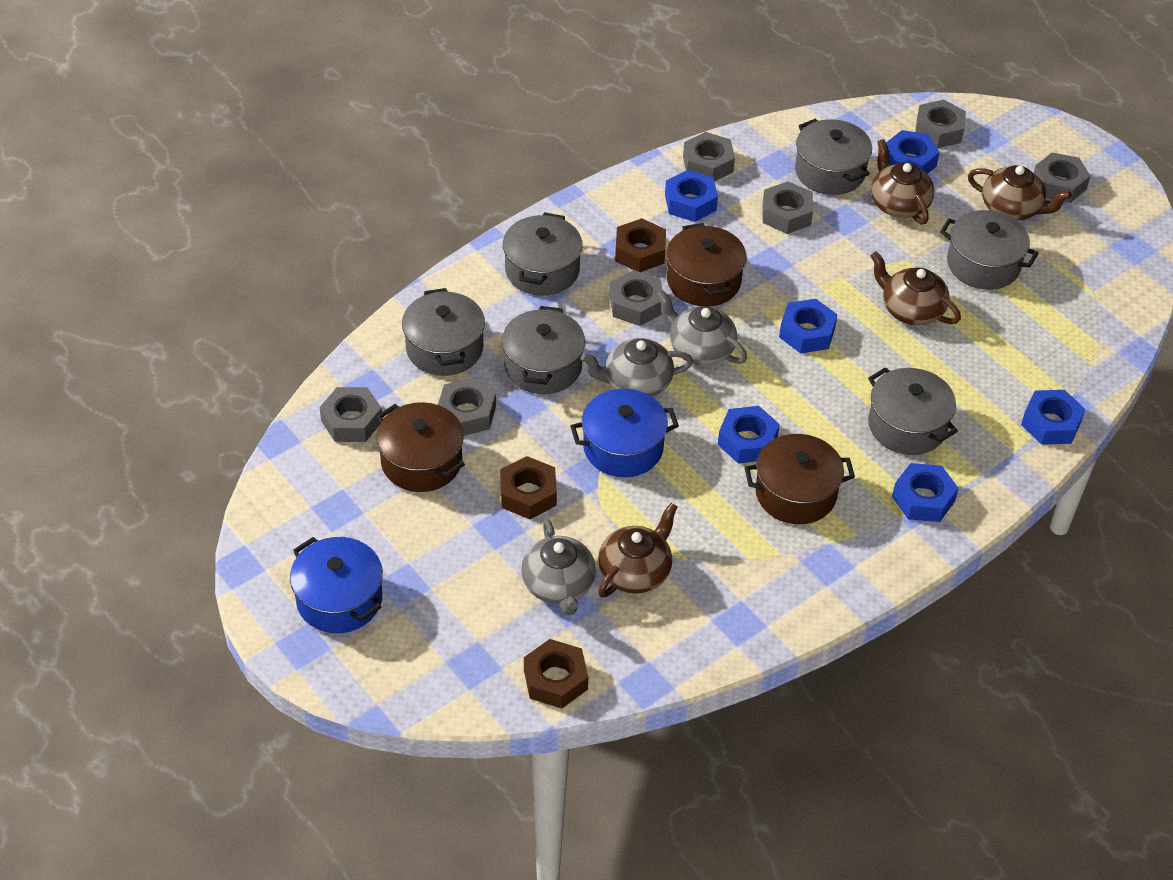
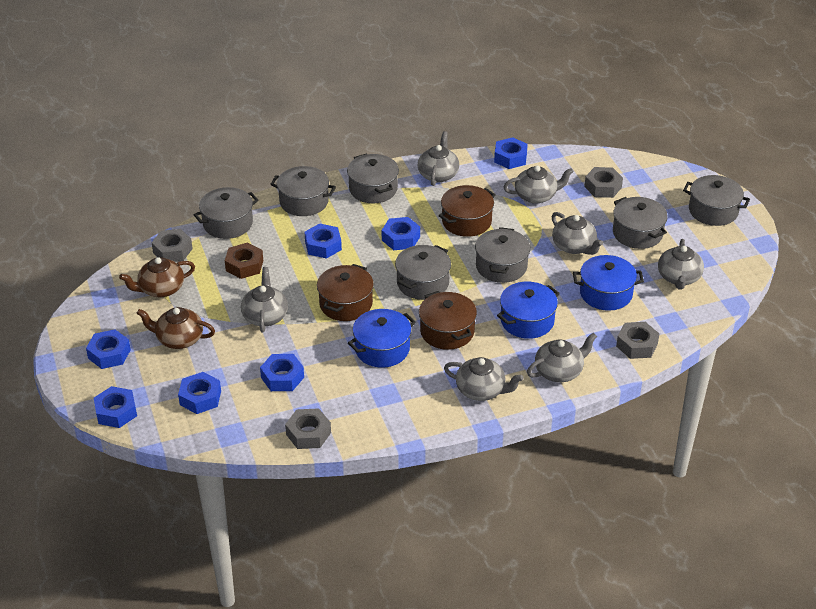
blue nut: [665,170,718,222] [718,406,780,464] [779,299,838,354] [886,130,940,174] [892,463,959,522] [1021,390,1085,445] = 6 -> [86,329,131,369] [94,386,137,428] [178,372,221,414] [260,354,304,391] [304,223,342,259] [382,217,420,250] [494,137,528,169] = 7
blue pot: [290,537,383,633] [570,389,679,477] = 2 -> [348,309,416,368] [497,282,560,339] [573,255,644,311] = 3
brown nut: [500,456,557,519] [524,639,588,709] [615,218,666,272] = 3 -> [225,243,263,279] = 1
brown teapot: [598,503,678,598] [870,251,961,325] [871,139,934,224] [968,165,1072,221] = 4 -> [119,257,195,297] [137,307,215,349] = 2
grey nut: [319,387,383,442] [438,377,496,436] [610,270,662,326] [683,132,735,182] [763,181,813,234] [915,99,966,148] [1034,153,1090,203] = 7 -> [152,229,193,262] [285,408,331,449] [584,167,623,198] [616,322,659,359] = 4
grey pot: [402,288,485,376] [502,306,585,394] [503,212,583,296] [795,118,872,195] [868,367,958,455] [940,210,1039,290] = 6 -> [194,187,258,239] [270,166,336,216] [347,154,399,203] [395,245,451,300] [475,227,530,283] [613,197,668,249] [683,175,750,226] = 7
grey teapot: [521,519,596,615] [580,338,693,397] [657,290,747,366] = 3 -> [241,267,288,333] [418,131,459,186] [444,357,524,401] [503,166,574,204] [527,333,597,382] [552,212,603,255] [658,239,704,290] = 7

